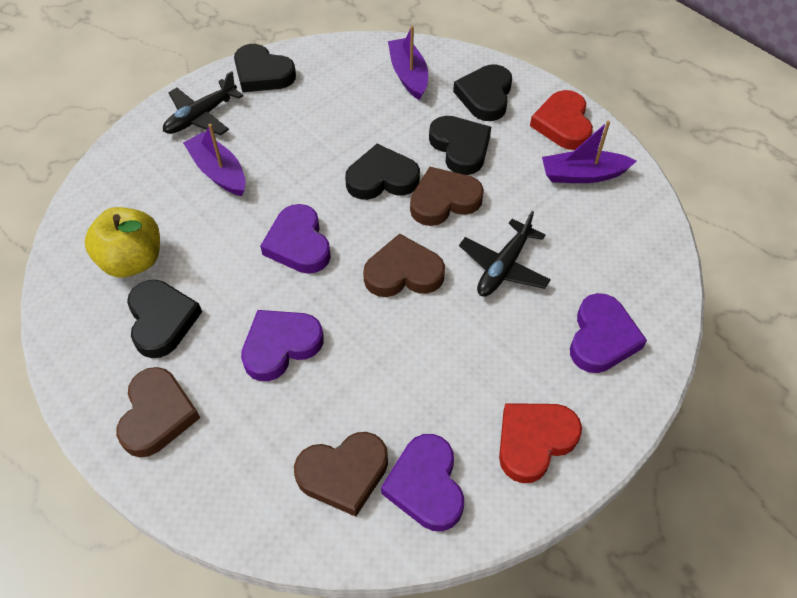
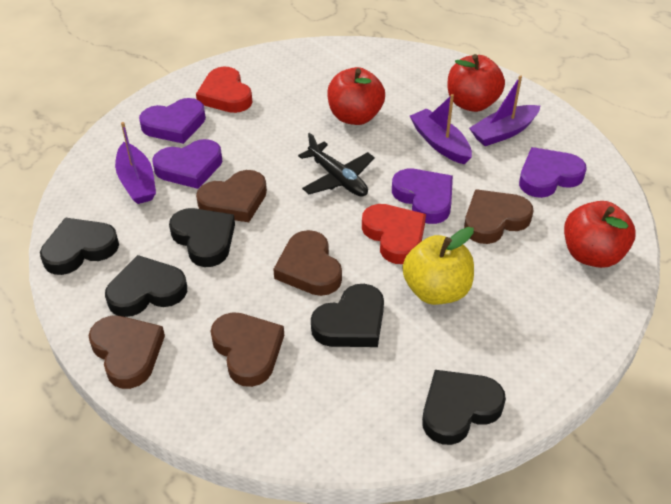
black plane: [163,71,243,135] [459,211,551,297] = 2 -> [298,133,375,197] = 1
brown heart: [116,367,200,457] [294,432,388,517] [363,234,445,297] [410,167,484,226] = 4 -> [88,316,165,389] [196,170,267,222] [211,312,284,387] [273,230,342,296] [464,189,533,244] = 5
red apple: none = 0 -> [327,67,385,125] [448,54,505,112] [564,201,636,268] = 3

